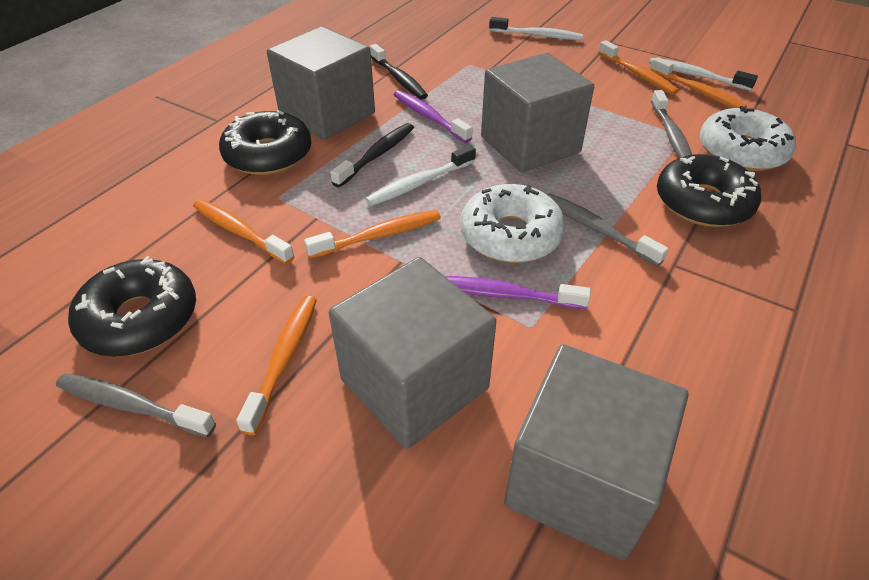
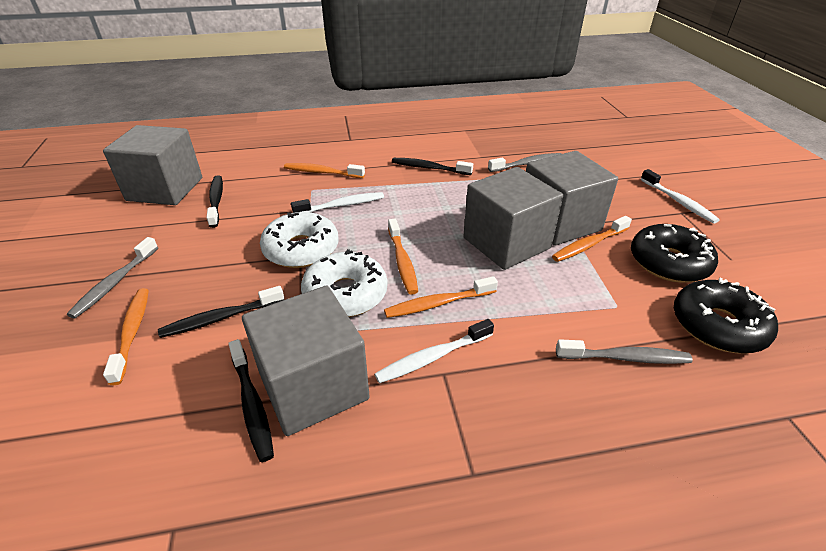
black donut: [68,256,196,357] [219,110,311,175] [657,154,761,227] = 3 -> [631,224,718,283] [674,278,778,354] = 2
black toothbrush: [330,123,414,187] [369,44,428,100] = 2 -> [158,286,284,338] [206,175,223,228] [229,339,274,462] [392,158,473,175] = 4
purple toothbrush: [394,90,473,143] [445,276,591,309] = 2 -> none = 0

